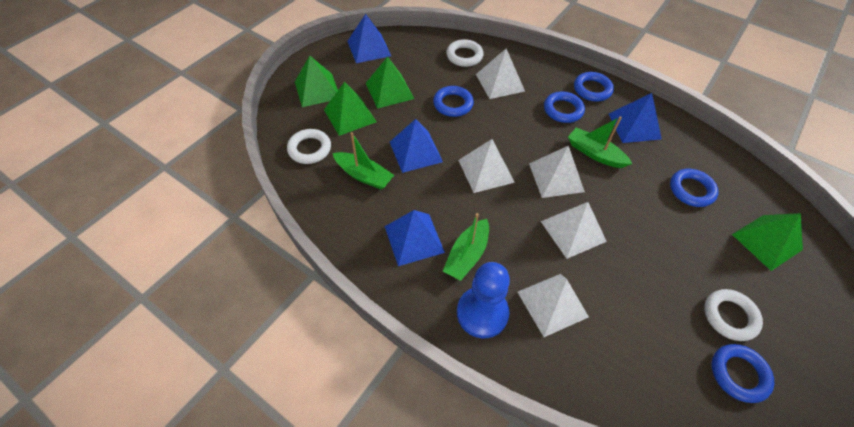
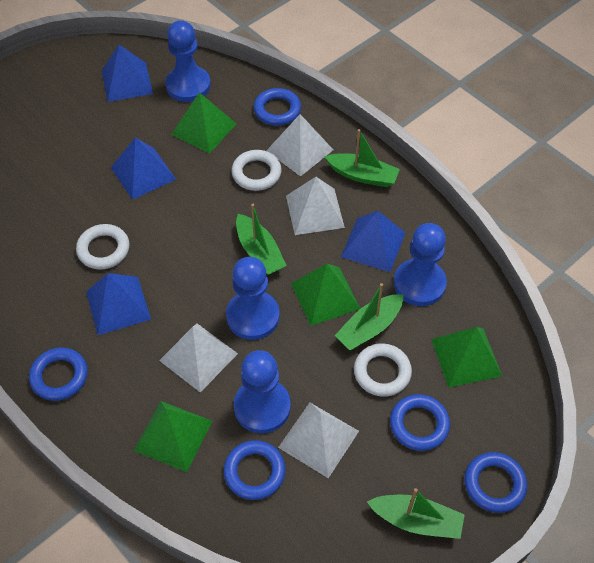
blue pawn: [457,262,510,338] = 1 -> [165,20,211,102] [226,257,280,340] [234,350,291,434] [394,223,447,306] = 4
green boat: [333,132,394,190] [443,213,489,281] [568,116,632,168] = 3 -> [236,204,287,275] [324,129,400,187] [335,283,404,350] [367,488,465,539] = 4
white pyramid: [458,139,515,193] [476,49,525,99] [518,274,589,337] [529,146,585,198] [541,202,607,259] = 5 -> [159,324,238,393] [266,114,333,176] [278,403,359,478] [286,177,345,235] = 4

